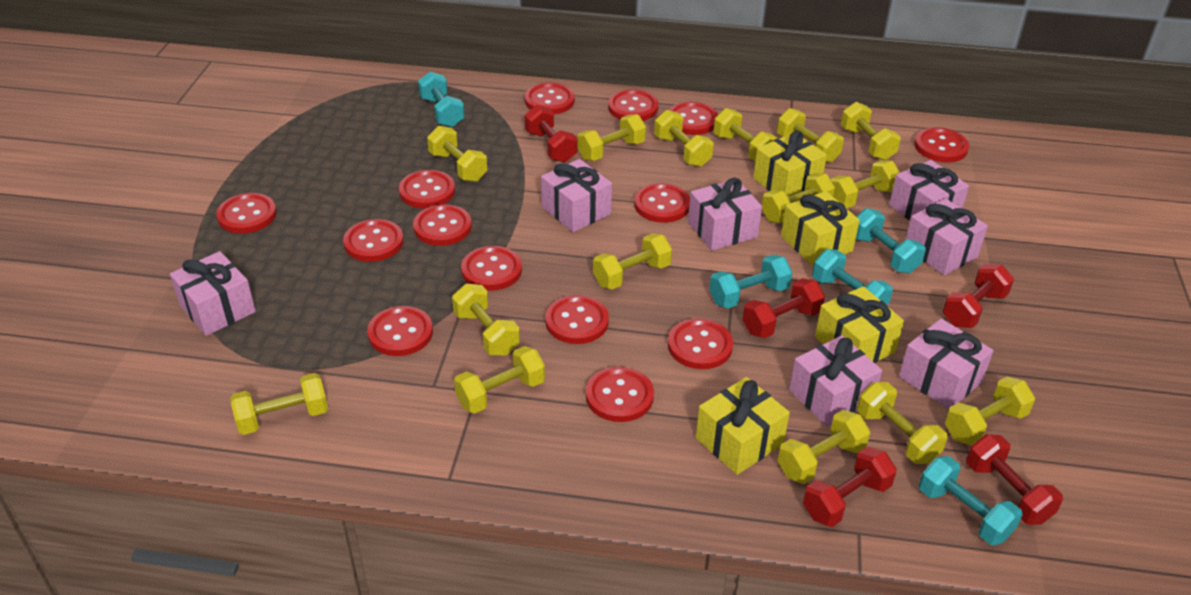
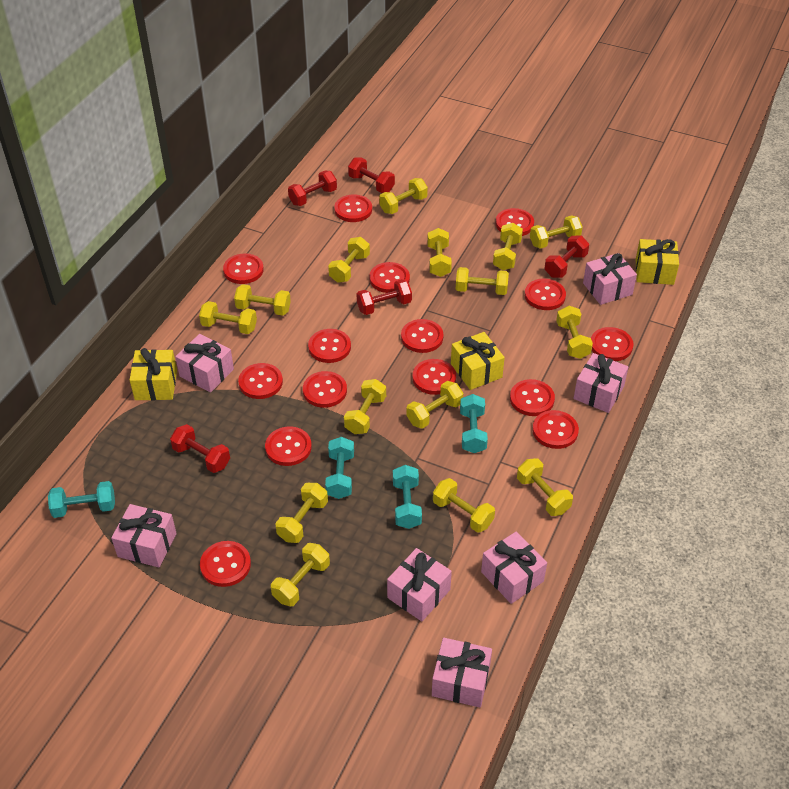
red button: [216,193,277,234] [343,219,404,262] [367,306,433,356] [399,170,455,208] [413,204,472,246] [461,246,522,291] [525,82,575,114] [545,295,609,344] [586,366,654,422] [608,89,659,121] [634,183,690,223] [668,318,733,369] [669,102,718,135] [914,127,969,162] = 14 -> [200,541,251,587] [223,253,264,284] [238,363,283,399] [265,427,312,466] [303,371,347,408] [308,329,351,363] [334,194,372,222] [369,262,410,293] [401,319,443,353] [412,359,456,395] [496,208,534,236] [510,379,555,416] [525,279,566,310] [532,410,579,449] [591,327,634,361] = 15
turquoise dumbbell: [418,72,465,127] [709,255,792,309] [812,249,893,306] [856,208,926,273] [919,456,1023,545] = 5 -> [48,481,115,518] [325,437,354,499] [393,465,422,529] [460,394,488,453] = 4
yellow gift: [696,377,790,475] [753,131,827,197] [781,191,860,266] [815,286,904,363] = 4 -> [130,348,177,400] [451,332,505,390] [636,239,679,285] = 3

